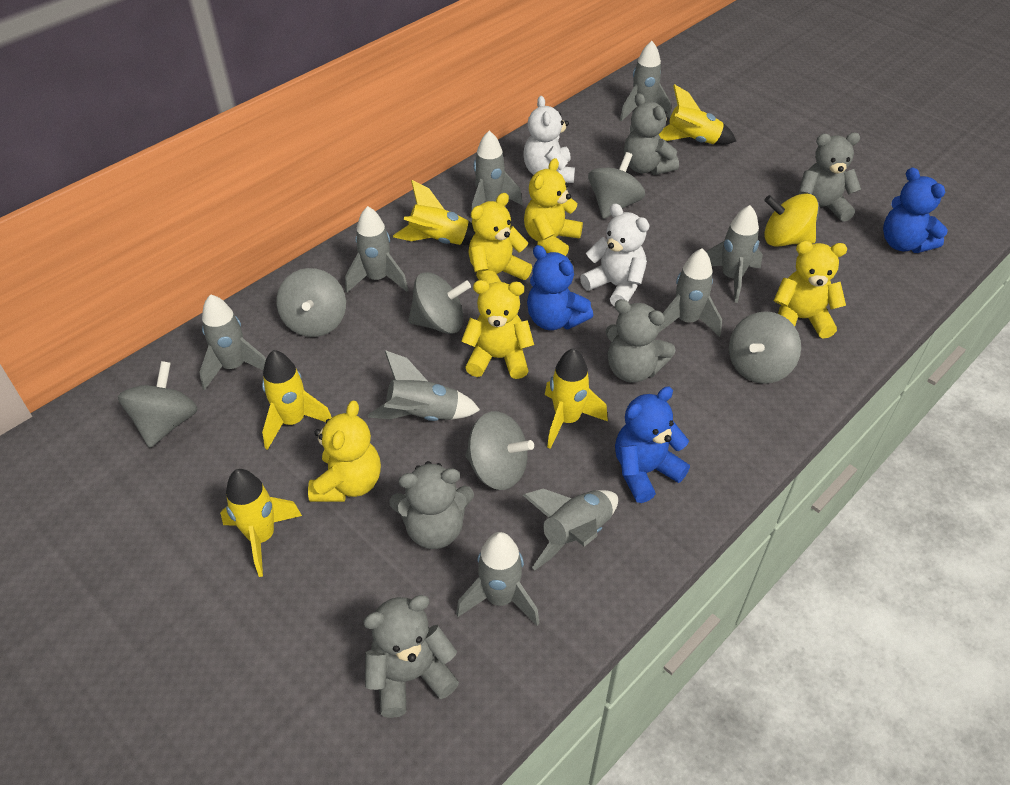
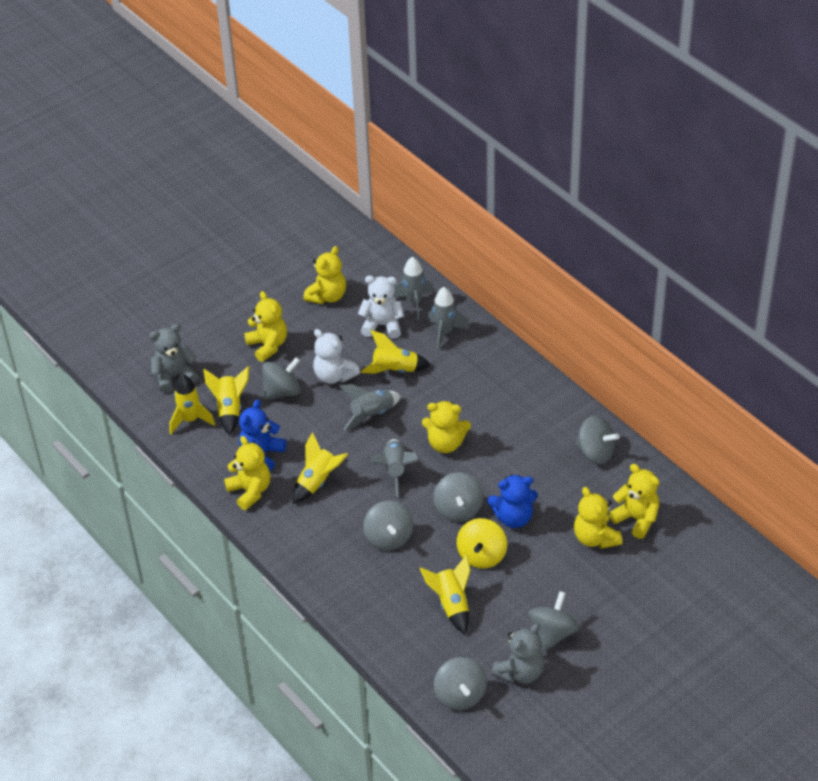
blue teddy bear: [527,245,593,330] [615,386,690,503] [883,167,948,253] = 3 -> [239,399,286,471] [487,474,538,528] = 2
grey rocket: [199,294,266,390] [345,206,408,293] [368,350,480,421] [456,532,540,626] [471,130,523,220] [523,488,618,571] [620,41,671,122] [659,248,722,337] [706,205,763,303] = 9 -> [339,384,401,430] [371,439,419,497] [393,257,434,320] [427,287,469,351] = 4
grey teddy bear: [363,595,459,718] [389,461,474,549] [605,299,676,383] [624,93,679,175] [799,133,861,222] = 5 -> [149,324,199,393] [491,624,544,684] = 2
yellow teddy bear: [308,400,381,502] [461,280,534,379] [468,193,532,284] [524,158,583,256] [774,241,847,338] = 5 -> [224,436,270,510] [244,291,287,362] [303,246,346,304] [422,401,471,453] [574,487,622,549] [609,464,659,539] = 6

